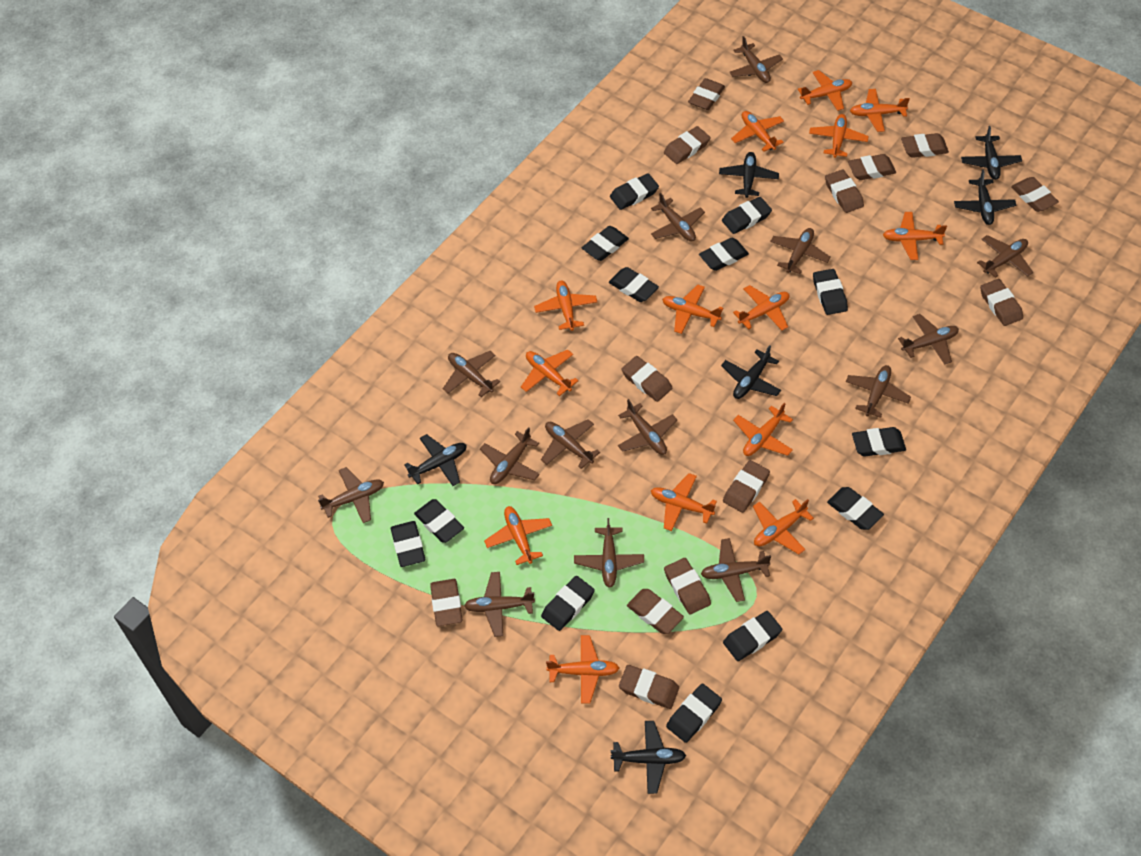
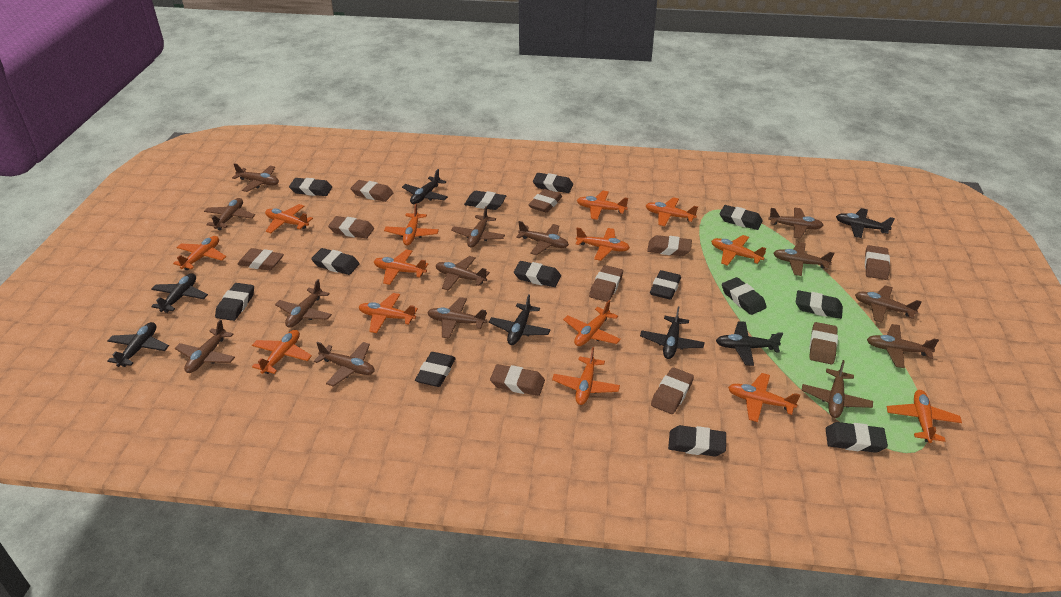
black plane: [404,434,467,486] [611,721,686,794] [719,152,779,198] [721,345,781,399] [954,169,1016,225] [961,126,1022,180] = 6 -> [107,322,169,367] [151,273,208,313] [402,169,448,204] [489,294,551,345] [640,306,705,359] [716,321,783,366] [836,208,895,238] = 7
brown eraser: [430,579,462,626] [619,665,679,709] [621,356,672,402] [627,589,684,634] [664,126,710,164] [664,558,711,614] [688,78,725,110] [723,460,770,513] [825,170,864,213] [848,154,896,180] [901,133,949,158] [980,279,1023,326] [1011,177,1059,212] = 13 -> [238,248,284,271] [328,216,374,239] [351,180,393,202] [490,364,545,396] [528,189,562,213] [589,265,623,302] [647,235,692,256] [651,367,694,414] [809,322,838,365] [865,245,890,280] = 10

